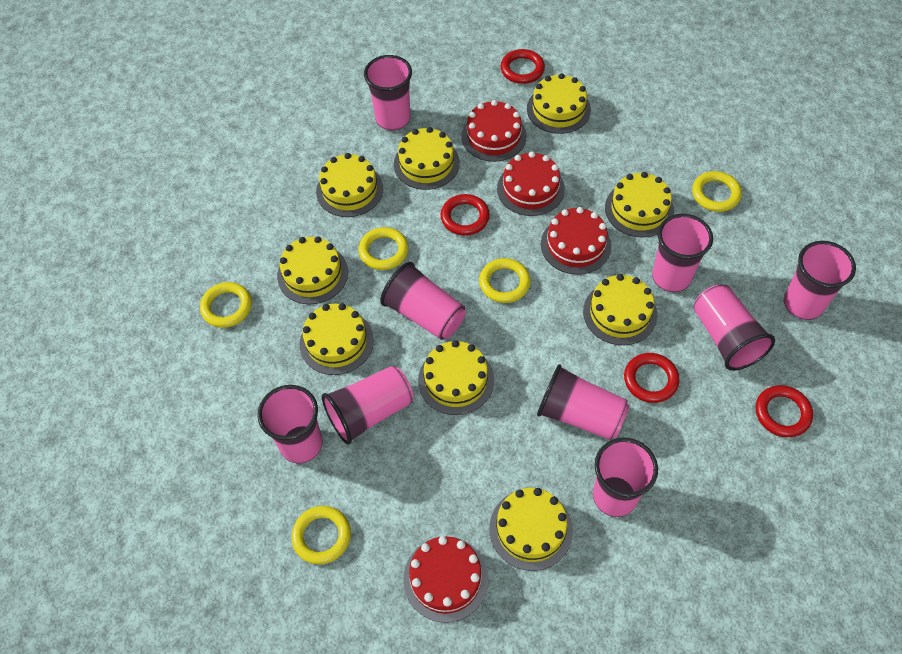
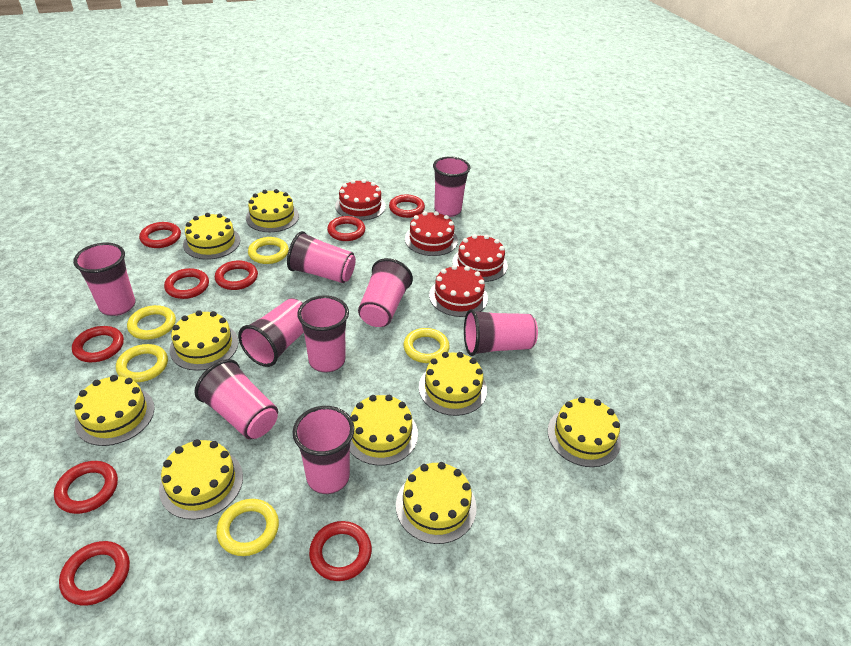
red ring: [441,194,490,236] [501,49,545,84] [624,353,679,403] [756,385,813,437] = 4 -> [54,461,118,514] [59,541,130,606] [72,326,124,362] [139,222,181,248] [164,268,209,299] [215,260,258,290] [309,521,372,581] [327,216,365,241] [389,195,425,218] = 9

